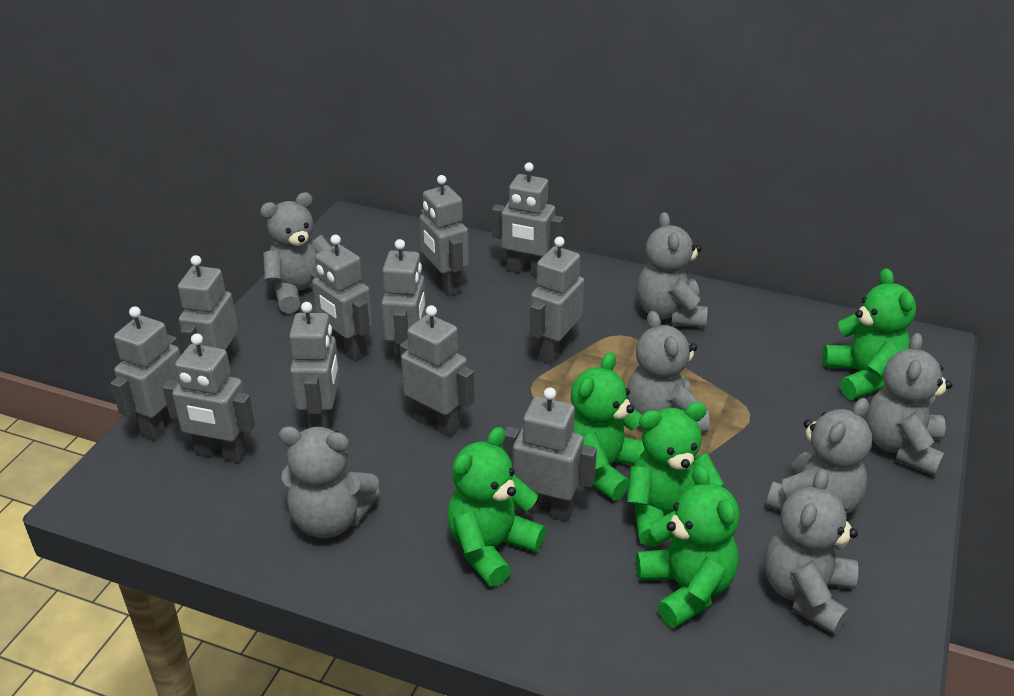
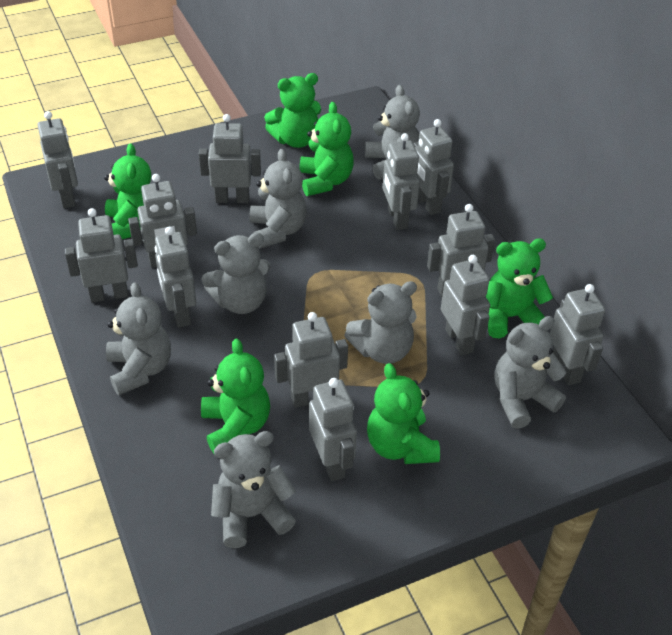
green teddy bear: [447,427,546,587] [571,352,645,501] [627,402,724,546] [636,465,740,628] [822,268,916,399] = 5 -> [104,143,151,239] [201,339,270,454] [264,73,321,148] [299,102,354,196] [367,363,440,464] [486,239,553,338] = 6
grey robot: [111,306,181,441] [163,333,255,463] [178,255,238,365] [289,302,340,428] [310,235,373,361] [381,239,426,366] [400,305,475,437] [419,175,469,296] [492,162,563,277] [503,387,597,521] [530,237,584,364] = 11 -> [37,111,78,208] [65,208,138,302] [128,174,197,268] [155,227,196,328] [199,114,261,203] [274,312,348,408] [309,378,357,481] [383,133,420,230] [414,119,454,215] [427,204,495,297] [441,255,490,355] [550,284,605,385] = 12

